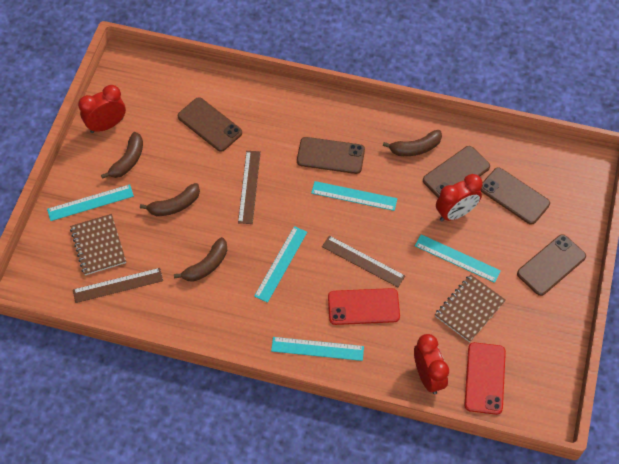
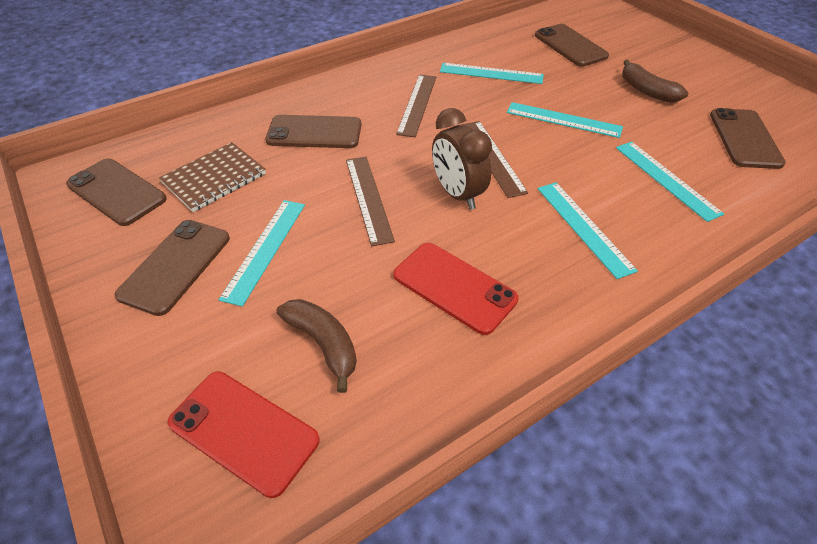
brown banana: [101,132,143,179] [140,183,200,216] [174,237,227,282] [383,130,442,156] = 4 -> [276,299,357,393] [622,60,689,103] = 2
brown clock: none = 0 -> [432,108,492,210] = 1
brown notebook: [70,214,126,275] [435,274,506,342] = 2 -> [159,142,266,212] = 1
red clock: [78,85,126,133] [414,334,449,394] [436,174,483,222] = 3 -> none = 0

